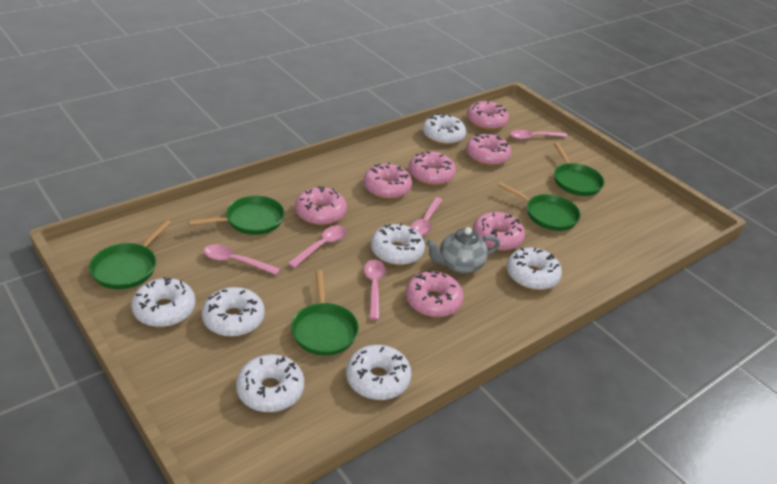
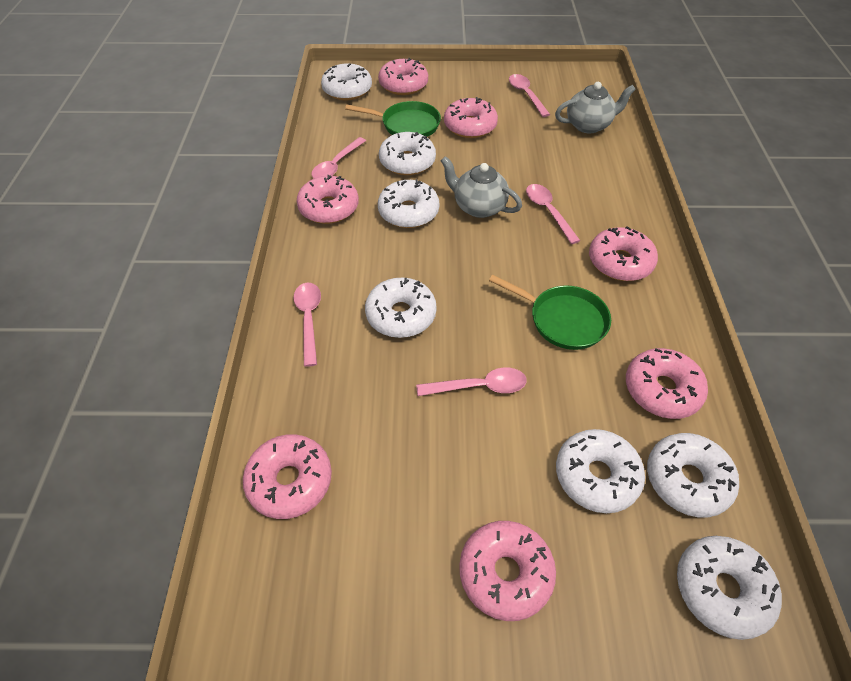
green pan: [89,220,171,289] [188,196,284,235] [291,270,359,356] [498,182,581,231] [554,142,605,196] = 5 -> [345,101,441,137] [489,275,611,350] = 2
grey teapot: [426,227,500,274] = 1 -> [441,156,522,218] [555,82,636,133] = 2

